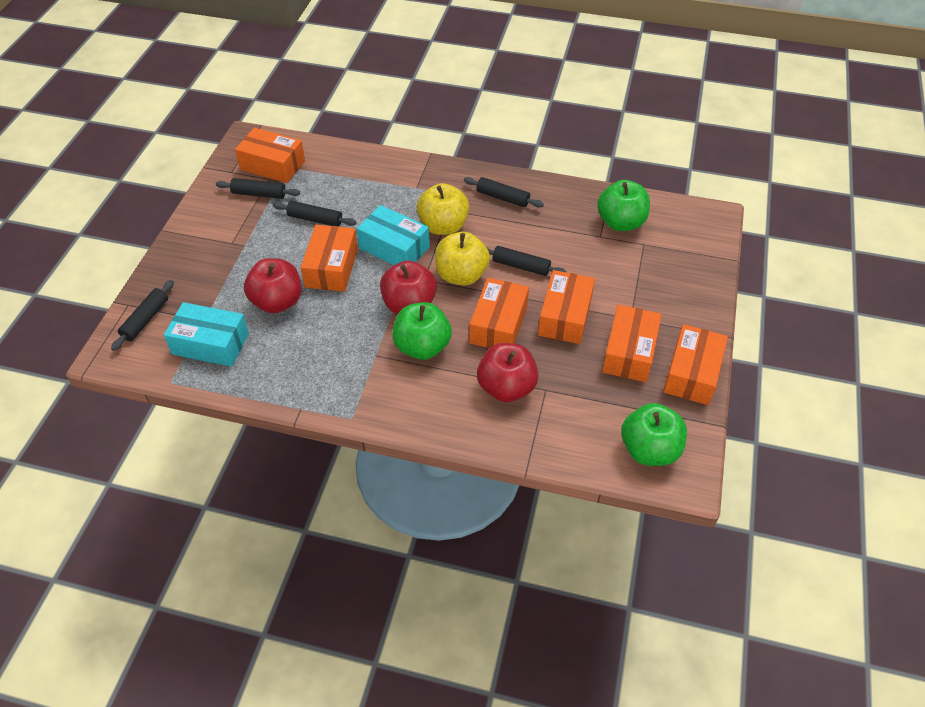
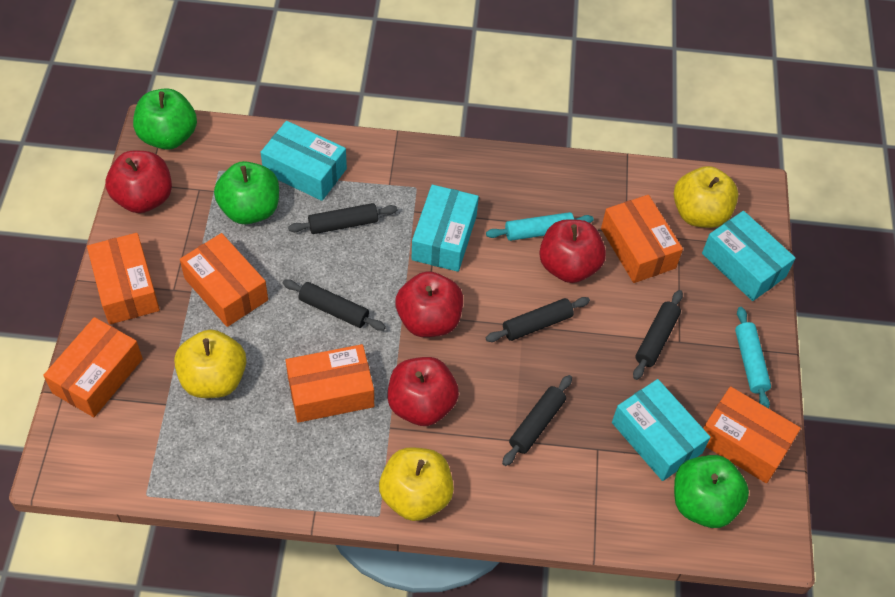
red apple: [244,258,302,313] [380,260,437,314] [477,343,539,402] = 3 -> [105,151,172,213] [388,357,459,426] [395,271,463,337] [539,219,606,283] = 4
turquoise box: [164,302,249,367] [357,205,430,265] = 2 -> [260,121,347,201] [411,185,479,272] [612,379,710,481] [702,211,796,301] = 4
turquoise rolling pin: none = 0 -> [486,212,594,241] [735,307,771,409] = 2
yellow apple: [417,183,469,235] [435,232,490,286] = 2 -> [174,330,246,398] [379,447,454,521] [674,166,738,228] = 3

